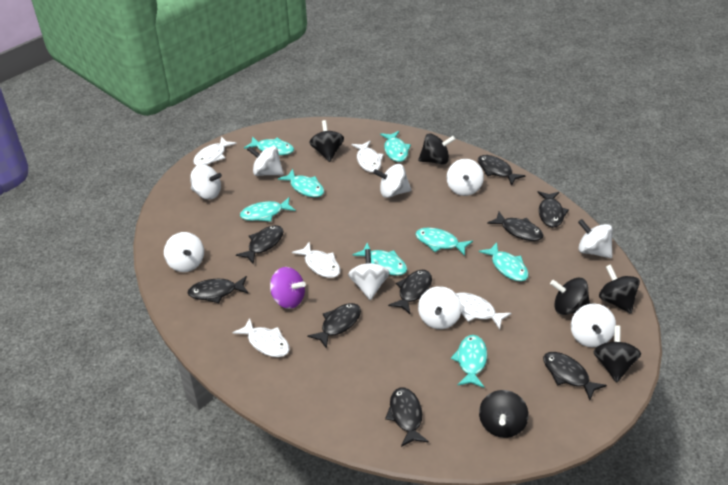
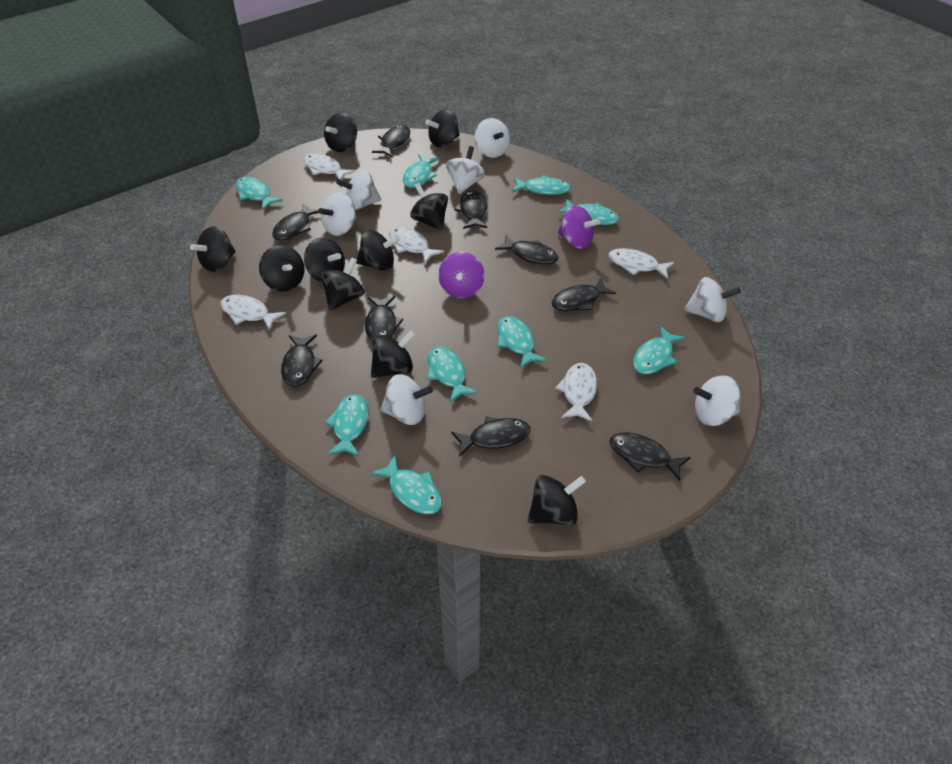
black spinning top: [309,120,344,162] [418,133,455,165] [479,390,529,438] [550,278,590,315] [593,325,641,383] [599,264,640,313] = 6 -> [190,226,236,272] [259,245,305,292] [304,238,345,282] [321,258,364,311] [324,113,357,152] [356,230,400,271] [371,330,415,378] [410,183,448,231] [425,109,460,147] [528,475,586,525] = 10
purple spinning top: [270,267,306,309] = 1 -> [438,252,485,298] [557,205,600,249] = 2
turquoise fish: [240,197,296,222] [244,136,294,155] [278,169,324,197] [353,243,407,276] [380,131,411,162] [415,228,473,256] [451,335,487,388] [479,242,529,281] = 8 -> [236,177,283,210] [325,394,369,456] [371,455,442,514] [403,154,440,188] [427,346,478,402] [497,316,547,369] [512,175,571,195] [558,199,619,225] [633,326,685,374] = 9
white spinning top: [164,232,204,272] [190,164,222,200] [247,146,284,176] [348,249,390,300] [373,164,412,198] [418,286,462,329] [446,159,484,196] [571,303,616,348] [578,219,613,258] = 9 -> [318,192,356,236] [336,170,381,210] [380,374,433,425] [446,146,485,194] [474,118,510,158] [684,277,741,322] [693,375,740,426] = 7

